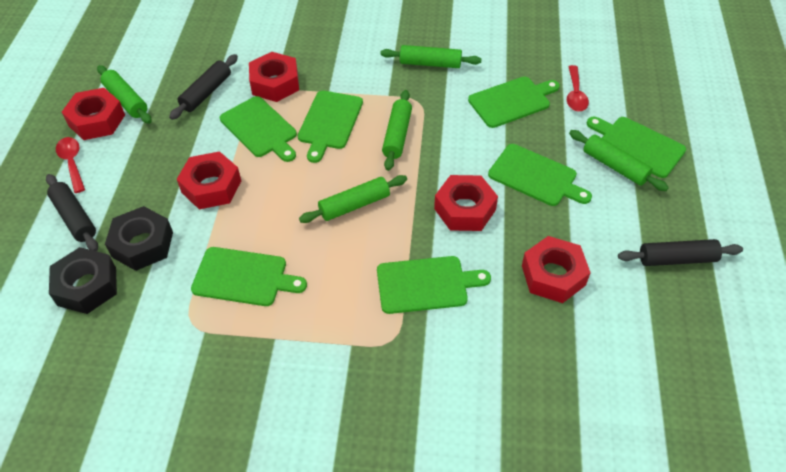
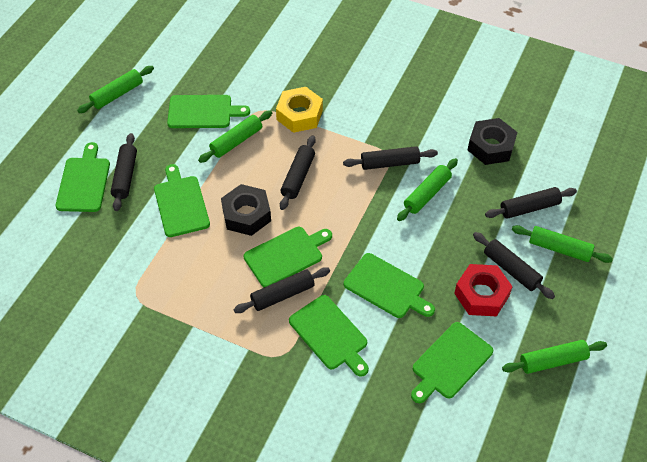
black rolling pin: [46,174,98,251] [169,54,238,120] [618,239,743,266] = 3 -> [111,133,137,211] [233,267,330,313] [280,135,316,210] [343,146,438,170] [473,232,555,299] [485,187,577,219] = 6
red nut: [62,88,125,140] [177,151,241,209] [249,52,299,102] [434,175,498,231] [522,236,591,303] = 5 -> [454,264,513,316] = 1
red spoon: [56,137,85,193] [567,65,589,111] = 2 -> none = 0
yellow nut: none = 0 -> [276,87,323,133] = 1

